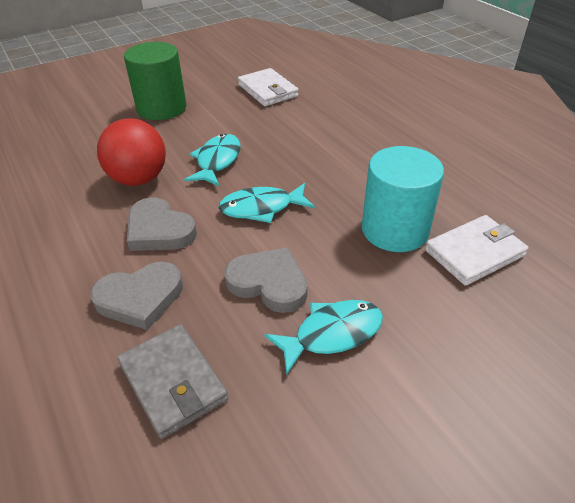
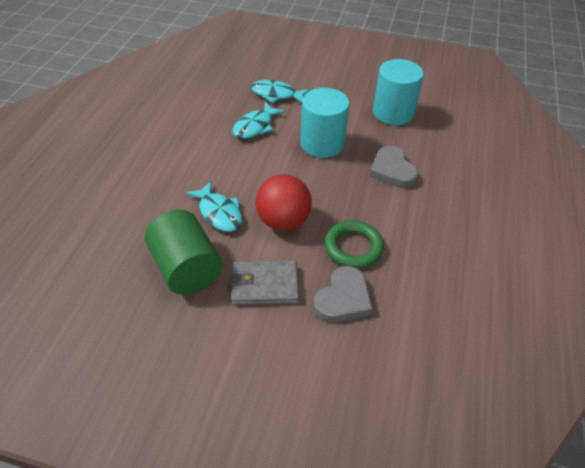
green ring: none = 0 -> [324,220,384,269] = 1
grey heart: [90,262,183,330] [127,197,197,251] [224,247,308,313] = 3 -> [313,266,373,323] [369,146,419,188] = 2
turquoise cylinder: [362,146,444,252] = 1 -> [300,88,349,158] [373,59,424,125] = 2
white wallet: [238,68,299,106] [425,215,529,286] = 2 -> none = 0

